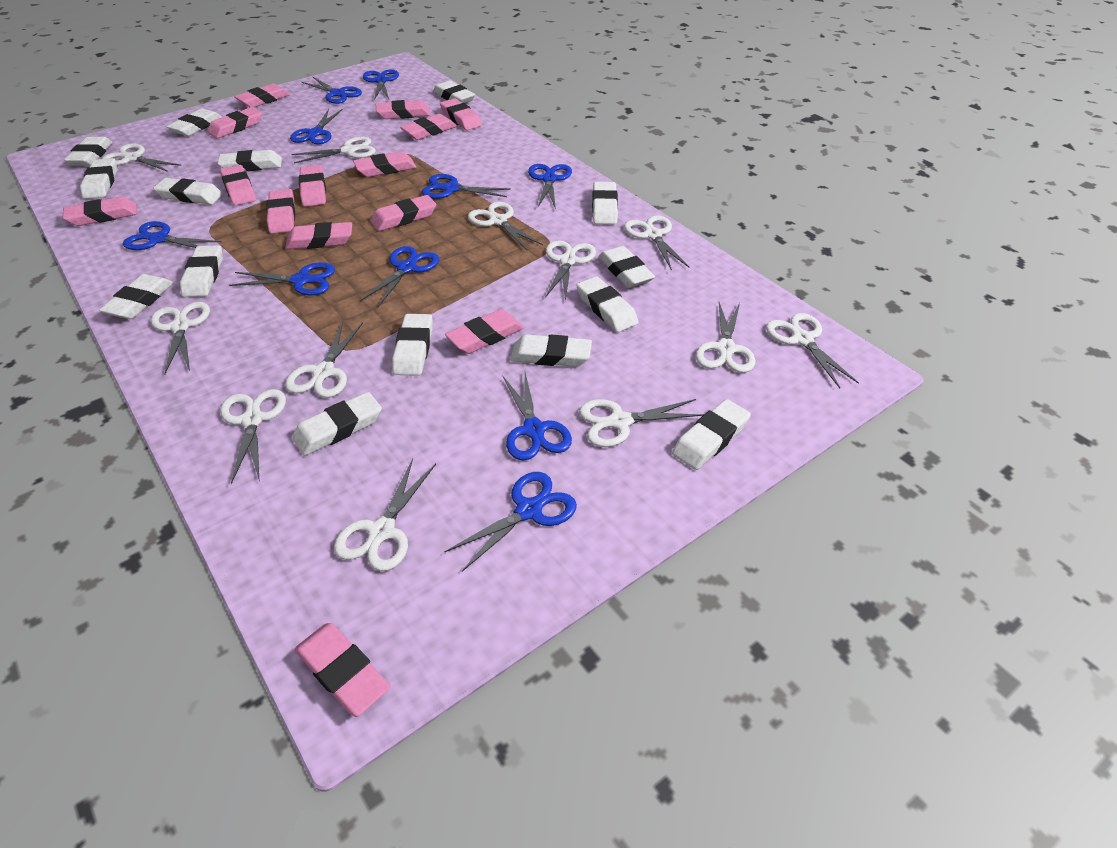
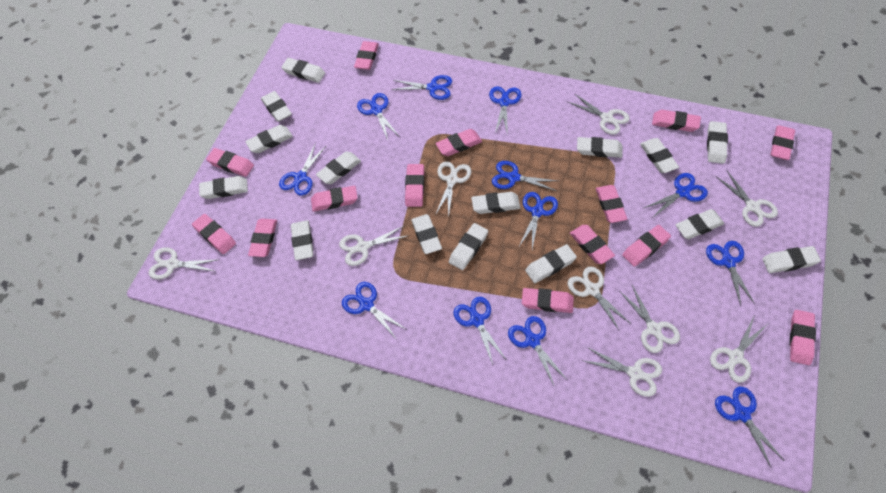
blue scissors: [123,221,221,250] [229,262,335,295] [290,109,343,145] [302,77,362,104] [360,246,439,307] [363,69,399,100] [422,174,511,199] [444,472,577,572] [502,373,572,461] [528,164,572,209] = 10 -> [279,142,327,196] [342,282,407,338] [357,93,399,140] [391,75,452,100] [453,297,506,365] [489,86,521,136] [492,161,558,191] [508,316,566,385] [518,192,558,249] [644,173,708,218] [706,241,755,306] [715,387,785,467] = 12
white scissors: [102,143,181,172] [151,302,210,375] [220,389,286,484] [285,322,363,398] [292,137,376,163] [334,459,436,571] [468,202,543,250] [545,240,596,301] [579,399,704,447] [624,215,690,270] [696,302,756,373] [766,313,859,388] = 12 -> [149,247,220,280] [339,225,407,266] [435,161,471,218] [568,94,630,135] [568,267,631,330] [584,347,662,397] [620,285,680,353] [710,317,767,383] [717,170,778,227] = 9

